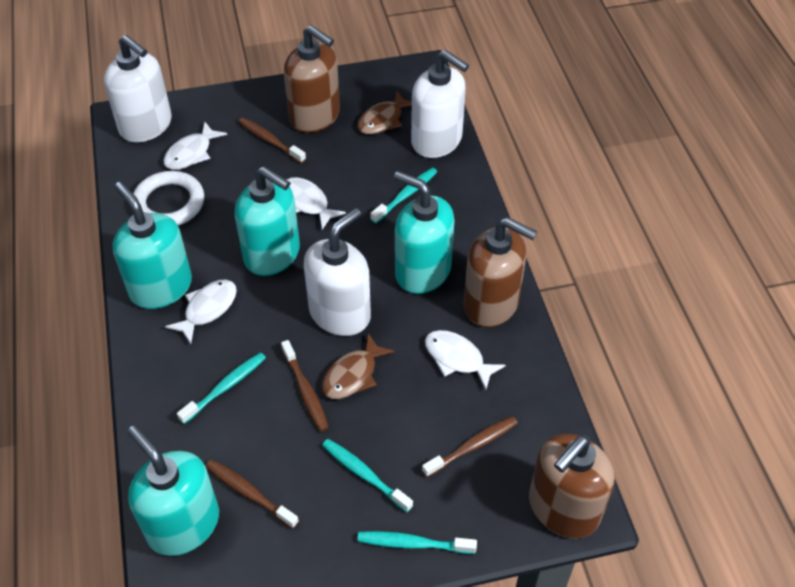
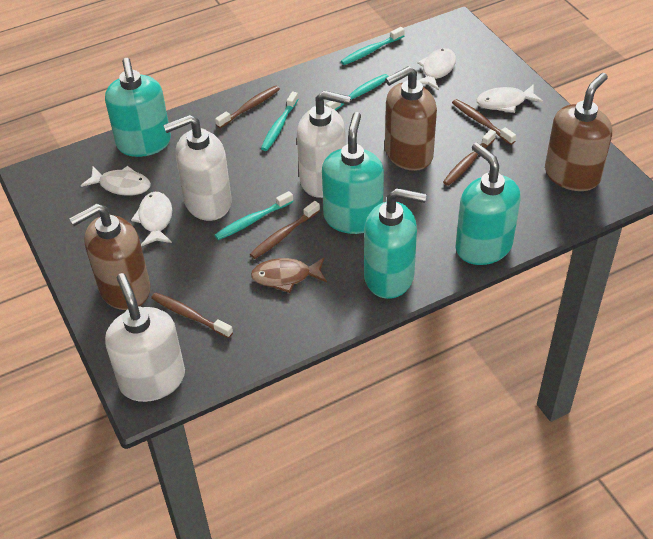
brown fish: [322,333,395,399] [357,91,412,135] = 2 -> [251,258,327,293] = 1
brown toothbrush: [206,459,299,529] [238,118,306,163] [281,340,329,432] [422,416,518,477] = 4 -> [151,292,233,338] [215,86,280,128] [250,201,320,259] [443,129,496,186] [452,99,516,145] = 5
white ring: [133,171,204,225] = 1 -> none = 0

